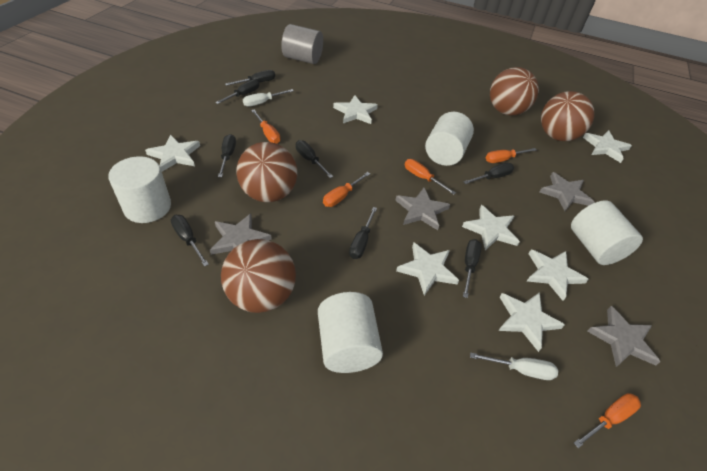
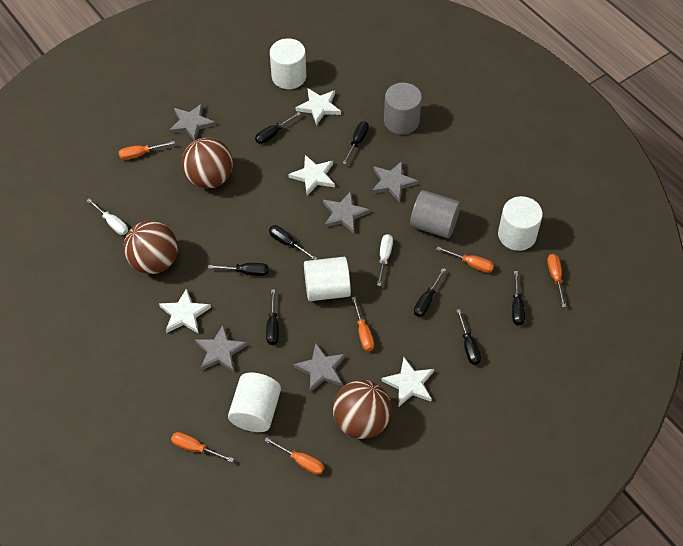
brown ball: [221,239,296,313] [236,142,297,202] [490,67,539,116] [541,91,594,141] = 4 -> [123,221,178,274] [182,137,233,188] [333,380,392,439] = 3
grey cylinder: [281,24,323,64] = 1 -> [384,83,422,135] [410,190,461,238] = 2
grey star: [210,213,272,255] [395,187,450,230] [540,172,594,211] [587,306,660,367] = 4 -> [169,103,215,141] [195,325,248,372] [293,343,346,392] [323,191,370,233] [372,161,418,202] = 5
orange screwdriver: [251,109,280,144] [323,172,370,207] [405,159,456,195] [486,148,537,163] [574,393,641,448] = 5 -> [119,141,175,160] [171,432,234,462] [264,437,324,475] [352,297,374,351] [436,246,494,273] [547,254,566,307] = 6
white star: [145,135,200,172] [333,95,378,124] [396,242,459,296] [462,205,520,250] [499,292,565,352] [527,249,589,301] [583,130,632,163] = 7 -> [159,288,211,334] [289,155,335,195] [296,88,341,126] [382,357,434,407] = 4

